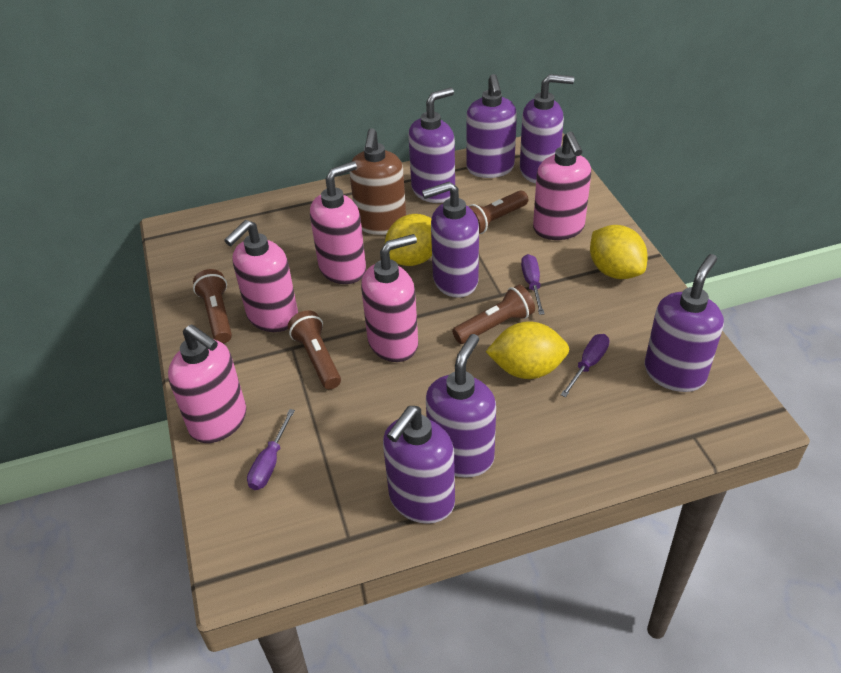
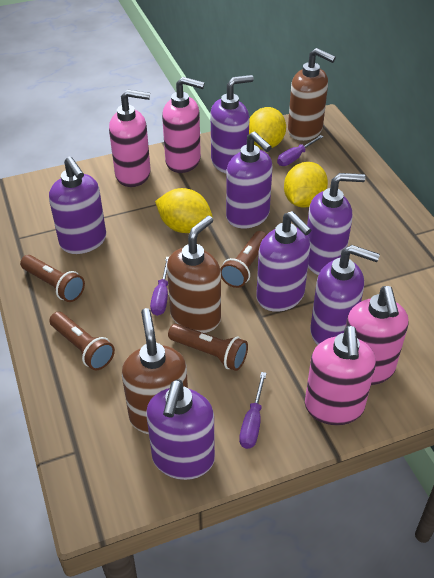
brown soap dispenser: [349,128,406,235] = 1 -> [122,308,188,434] [167,216,221,333] [288,48,336,141] = 3
pink soap dispenser: [168,324,246,443] [224,220,298,332] [310,161,366,284] [361,234,418,362] [533,131,591,240] = 5 -> [109,89,151,187] [162,77,205,173] [305,325,376,425] [345,286,409,385] = 4

